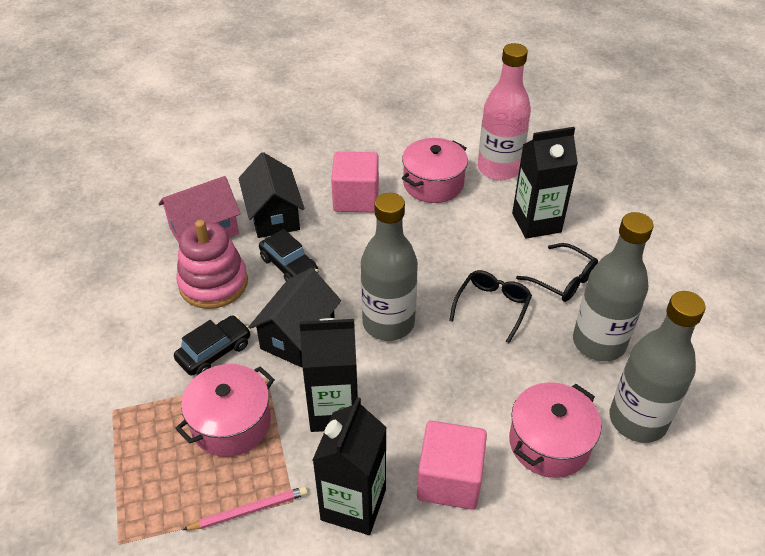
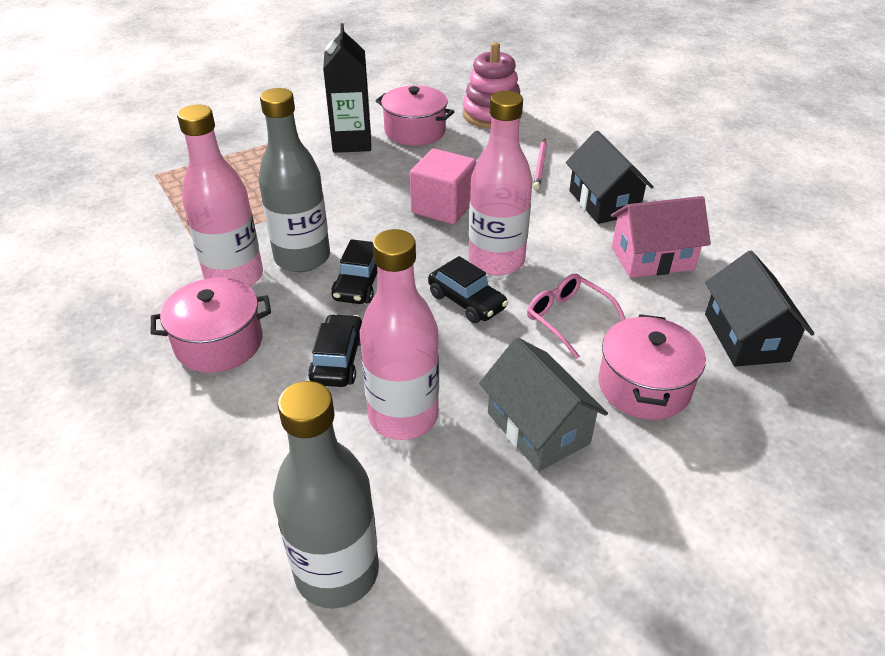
black car: [174,315,251,376] [259,229,318,281] = 2 -> [308,314,362,387] [331,239,377,304] [428,256,508,323] = 3
black carton: [300,318,358,432] [313,397,387,535] [512,127,578,239] = 3 -> [323,23,371,153] = 1
black glasses: [449,270,532,343] [516,243,598,302] = 2 -> none = 0
grey bottle: [361,193,418,341] [573,212,654,361] [610,291,706,443] = 3 -> [258,88,330,272] [273,381,379,608] = 2
grey house: none = 0 -> [479,337,608,472] = 1
pink bottle: [478,43,531,180] = 1 -> [177,105,263,287] [360,229,439,440] [469,91,532,276] = 3
pink cube: [331,152,379,213] [417,421,487,510] = 2 -> [410,149,476,224] = 1
pink glasses: none = 0 -> [527,274,626,359] = 1

